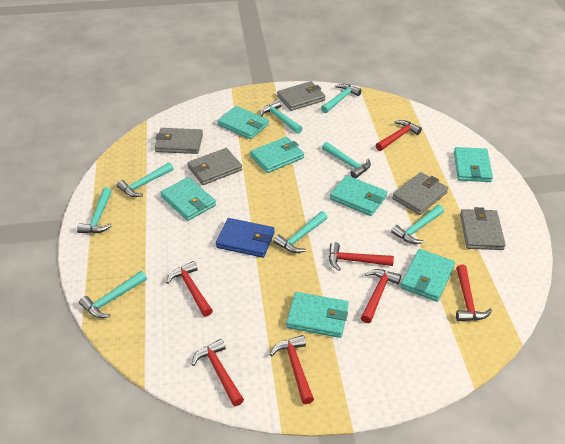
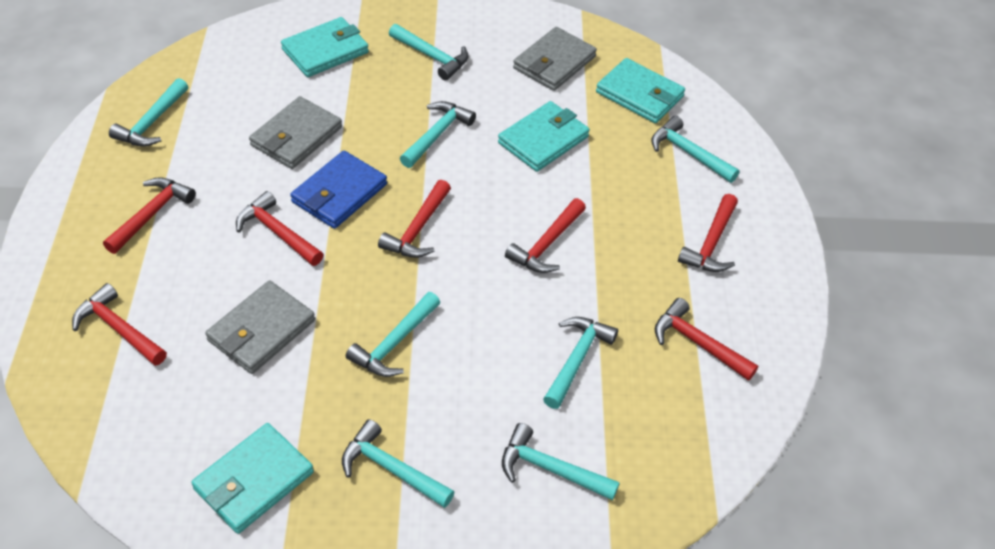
grey wallet: [155,128,203,154] [187,148,242,185] [277,81,326,111] [392,172,448,215] [460,207,506,250] = 5 -> [205,280,315,374] [249,96,342,169] [513,27,597,91] = 3
turquoise wallet: [160,177,216,221] [217,106,269,139] [250,137,304,173] [286,292,349,338] [330,175,387,216] [400,249,455,302] [454,147,493,182] = 7 -> [191,423,314,534] [281,17,369,77] [498,101,590,172] [596,58,685,123] = 4

